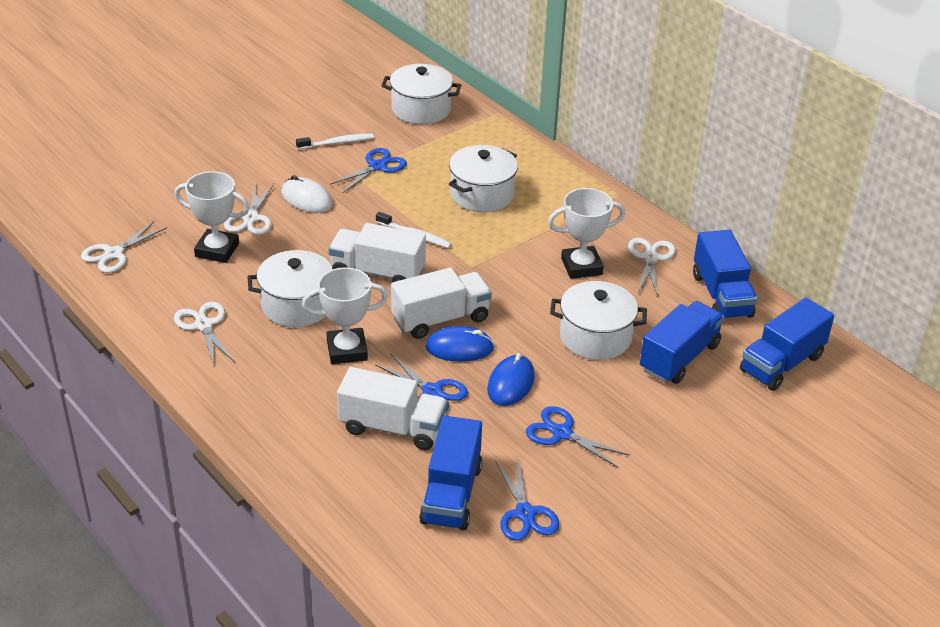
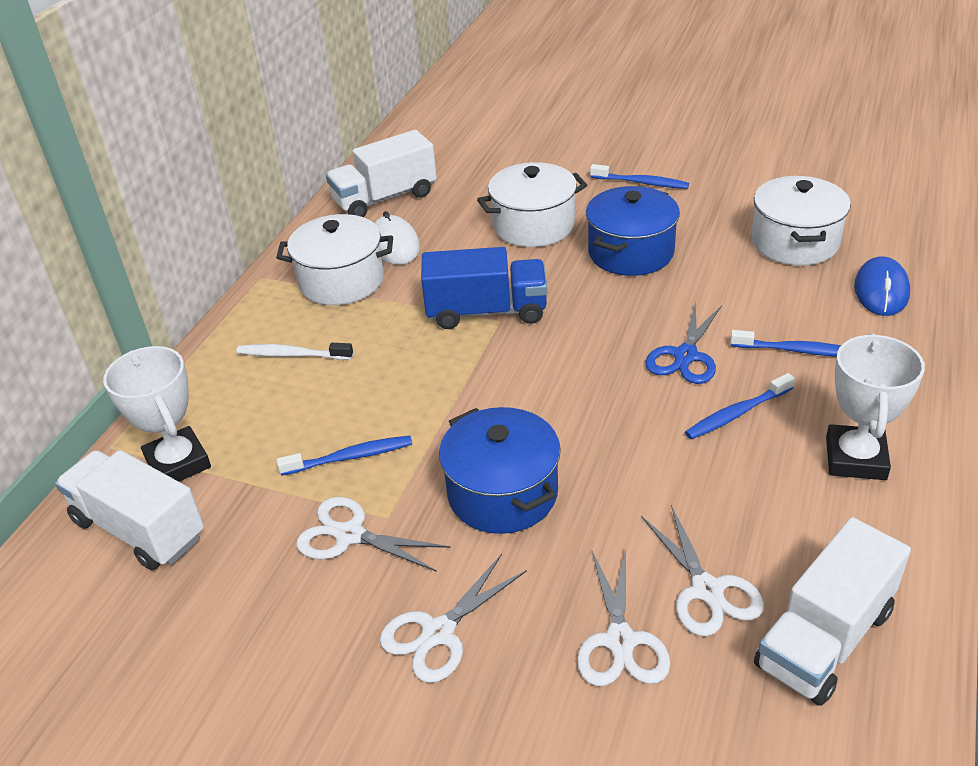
blue mouse: [425,326,494,362] [487,353,535,406] = 2 -> [854,256,910,316] = 1
blue pot: none = 0 -> [439,407,561,534] [586,186,680,276] = 2
blue scissors: [330,148,407,193] [375,353,468,412] [495,459,559,541] [526,406,630,468] = 4 -> [646,301,722,384] = 1
blue toothbrush: none = 0 -> [277,436,412,476] [590,164,689,189] [685,373,795,439] [730,330,841,357] = 4
blue truck: [419,416,483,530] [640,301,724,384] [693,230,758,319] [740,298,834,391] = 4 -> [421,247,547,329] = 1
white pot: [247,250,336,327] [381,64,461,124] [449,145,518,212] [550,281,647,360] = 4 -> [276,214,393,305] [477,162,587,247] [751,176,851,266] = 3
white toothbrush: [296,134,374,150] [376,212,452,248] = 2 -> [236,343,353,360] = 1
white trophy: [175,171,249,263] [302,268,388,364] [548,188,625,279] = 3 -> [103,346,211,482] [826,333,925,480] = 2

